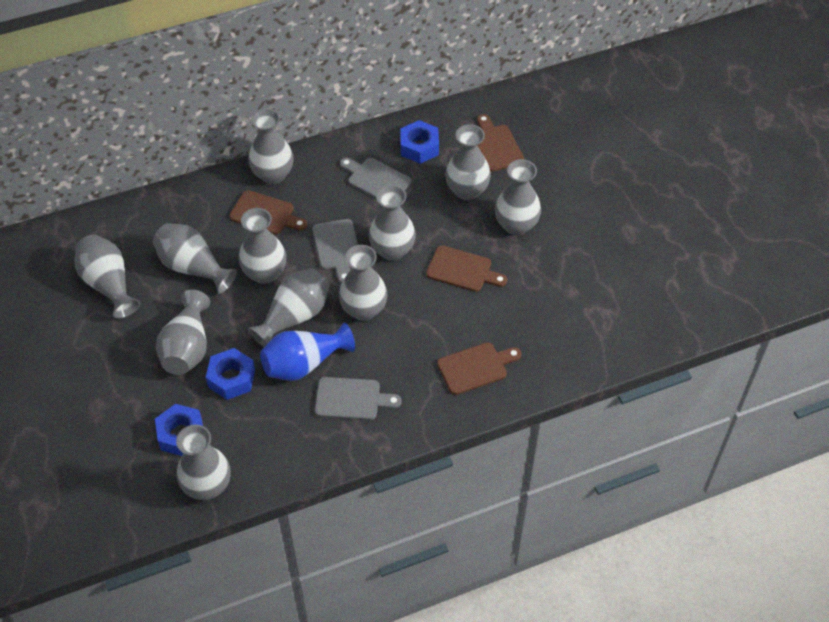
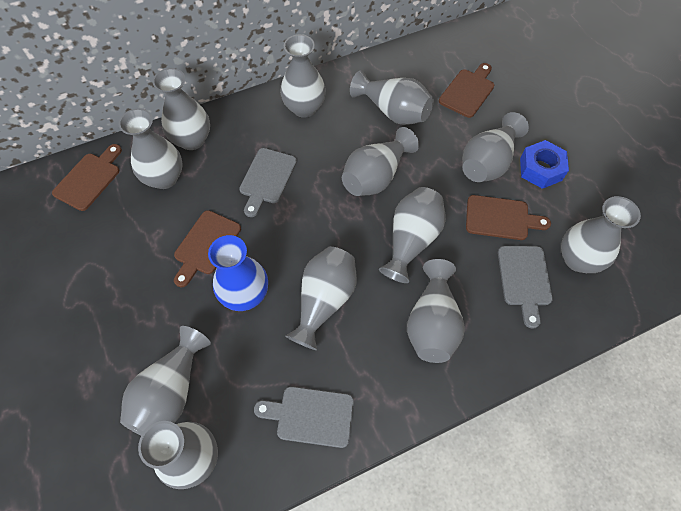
blue nut: [155,404,203,456] [206,348,255,400] [400,120,439,164] = 3 -> [520,140,569,189] = 1
grey vase: [75,235,140,319] [153,223,237,294] [156,290,210,375] [176,425,231,500] [239,208,286,284] [247,268,329,347] [248,108,294,184] [339,245,387,321] [369,185,416,261] [445,124,491,200] [495,159,541,235] = 11 -> [119,108,183,189] [120,326,211,436] [138,421,218,489] [153,68,210,150] [280,34,326,118] [285,246,357,350] [342,127,419,196] [350,70,434,125] [379,187,446,283] [407,259,465,363] [462,112,529,182] [561,196,641,273] = 12

